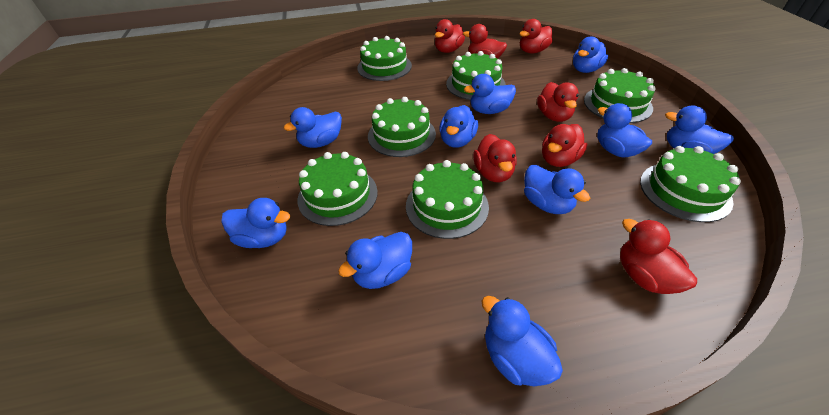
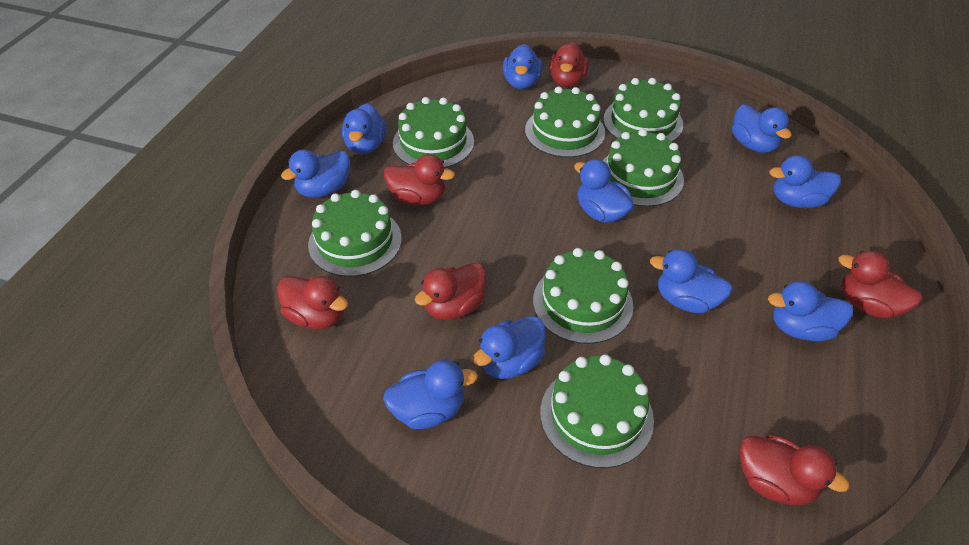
red duck: [435,19,465,53] [463,24,507,59] [473,134,517,182] [520,19,552,54] [537,82,579,122] [542,124,587,167] [620,219,697,294] = 7 -> [277,276,348,329] [384,154,455,205] [415,263,486,320] [549,42,589,87] [740,435,849,505] [838,251,922,318] = 6

